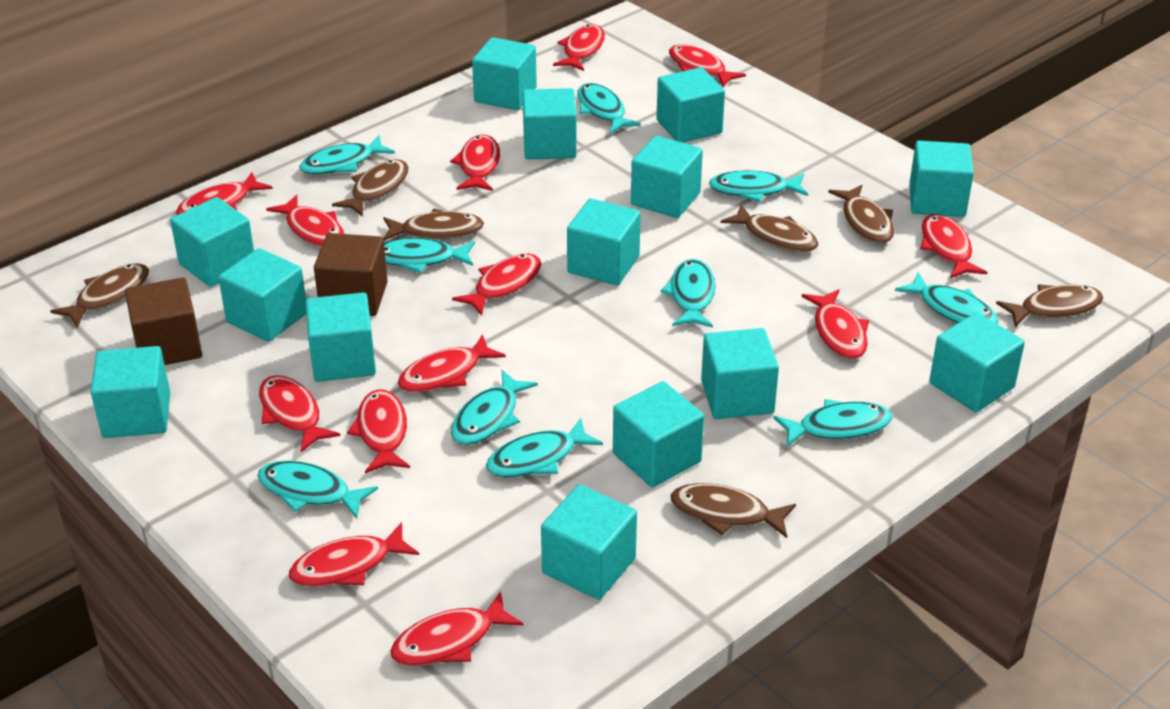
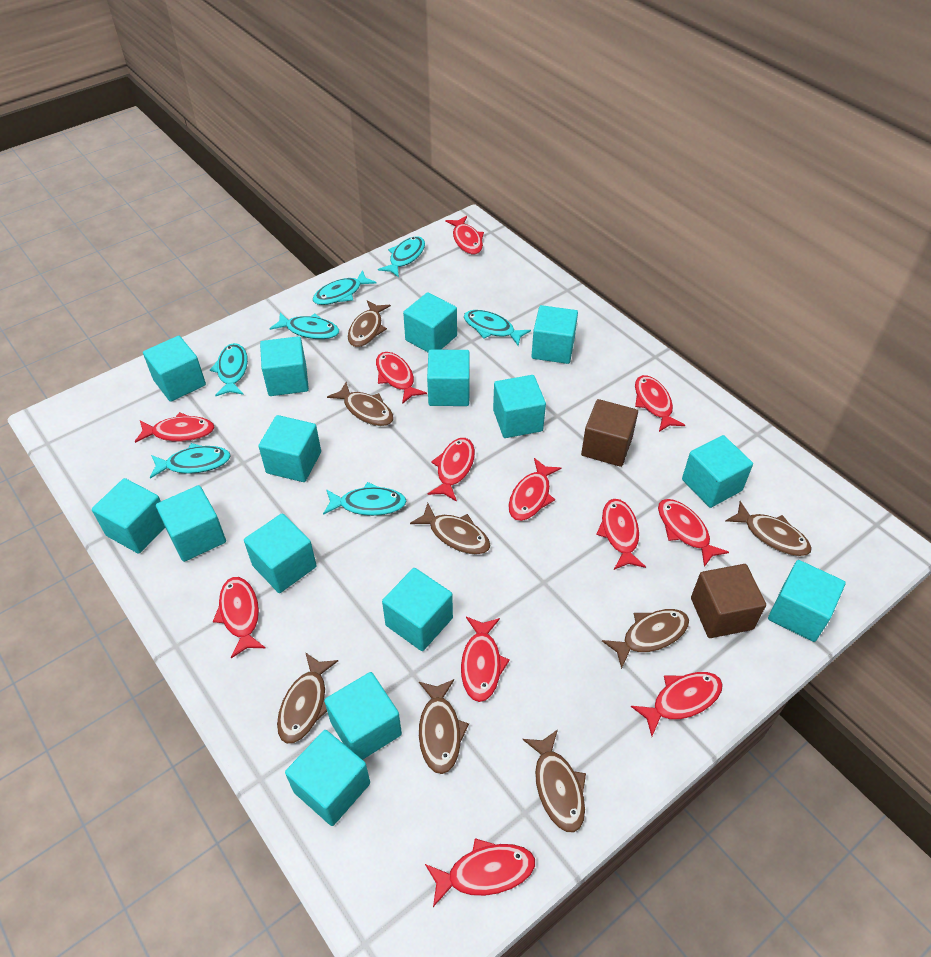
brown fish: [50,263,149,328] [332,159,409,217] [383,209,484,241] [671,483,796,538] [720,204,818,252] [828,185,894,243] [996,284,1103,327] = 7 -> [277,652,338,744] [327,382,394,426] [348,300,391,347] [410,503,491,555] [419,679,469,774] [523,729,586,832] [602,609,689,669] [726,501,812,556] = 8
red fish: [176,172,273,215] [259,375,340,452] [266,195,344,247] [289,522,419,587] [347,389,410,473] [390,591,524,666] [398,334,506,392] [450,134,500,191] [452,254,541,316] [553,24,605,71] [669,45,746,87] [801,289,869,359] [920,214,988,279] = 13 -> [135,412,215,443] [213,577,266,658] [376,352,427,404] [425,838,535,907] [428,438,475,502] [445,216,484,254] [461,617,510,702] [509,458,561,521] [596,499,646,570] [631,672,723,736] [635,375,685,432] [658,499,729,567] = 12
turquoise cube: [90,346,170,438] [170,197,254,287] [218,248,306,342] [305,292,376,382] [472,37,537,110] [523,88,577,159] [541,485,637,600] [567,199,641,285] [613,381,704,487] [631,136,703,218] [656,67,725,143] [701,328,779,419] [909,141,974,217] [929,312,1025,412] = 14 -> [92,478,165,554] [143,336,206,402] [156,485,226,562] [244,513,317,593] [258,415,321,482] [260,336,309,396] [285,730,370,826] [324,672,402,760] [382,568,453,651] [403,292,457,352] [427,350,470,406] [493,375,546,438] [531,305,578,364] [682,435,753,508] [768,560,846,642] = 15
turquoise fish: [257,460,378,519] [299,135,395,174] [384,238,475,273] [451,370,538,445] [486,418,603,477] [577,83,641,134] [661,259,715,328] [709,170,808,202] [774,399,892,447] [895,272,999,324] = 10 -> [150,443,231,479] [210,343,248,396] [270,312,339,339] [312,270,377,305] [323,482,407,516] [378,236,425,278] [464,310,531,346] = 7

